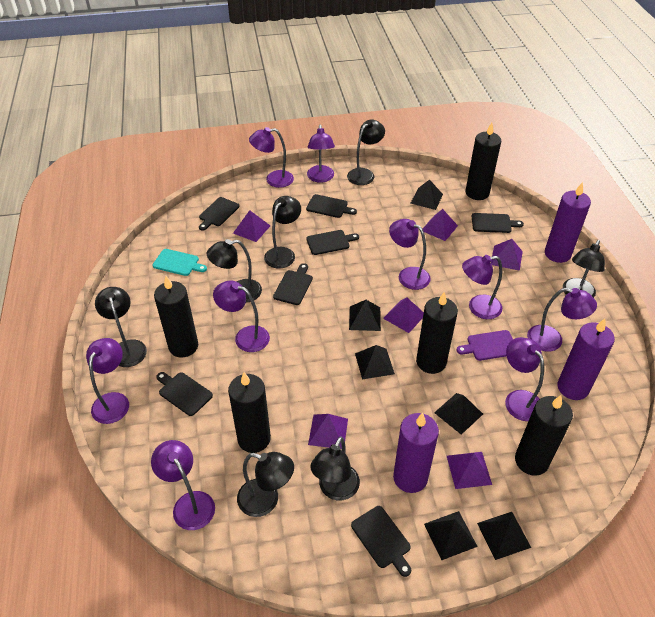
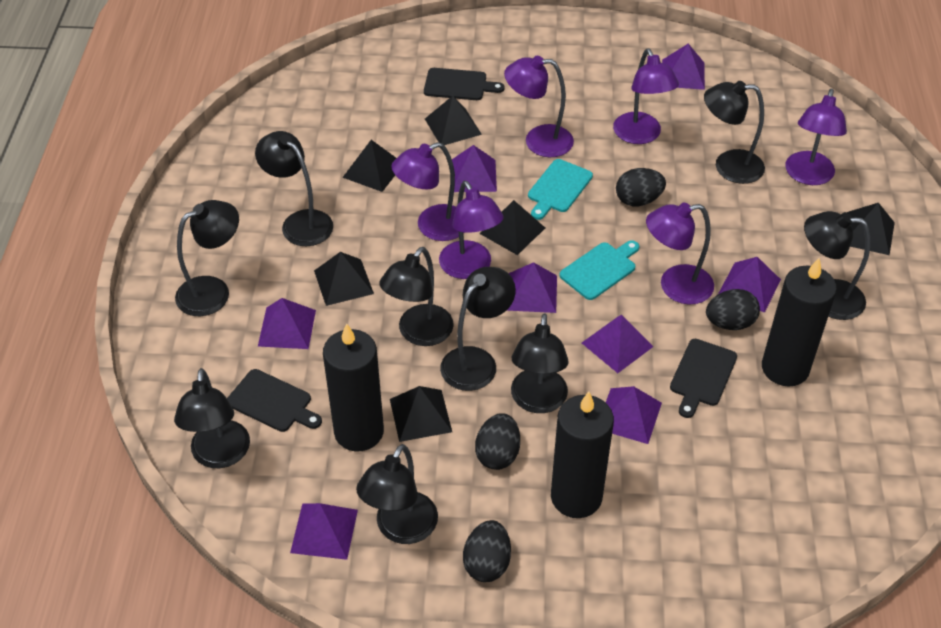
black candle: [154,276,198,357] [228,372,271,453] [416,291,458,374] [466,123,501,200] [515,395,573,476] = 5 -> [323,323,384,451] [551,391,614,518] [762,258,837,386] = 3
black cutting board: [156,372,213,416] [199,197,239,231] [273,263,313,305] [306,194,357,218] [306,230,359,255] [351,506,411,577] [472,213,524,233] = 7 -> [227,369,322,432] [424,68,504,100] [670,339,737,418] = 3
black egg: none = 0 -> [463,520,511,582] [475,413,520,470] [616,168,666,206] [706,289,760,330] = 4
black lamp: [95,287,147,367] [207,239,262,303] [237,452,294,517] [264,196,301,269] [310,437,360,500] [347,119,385,185] [563,240,605,298] = 7 -> [174,368,250,468] [175,200,239,316] [255,131,333,246] [356,444,438,544] [379,247,454,346] [440,267,516,391] [511,313,569,413] [704,81,765,184] [804,211,870,320] = 9
purple candle: [393,413,439,493] [545,182,591,263] [558,318,615,400] = 3 -> none = 0
purple cutting board: [457,330,513,361] = 1 -> none = 0
purple lamp: [86,338,129,424] [151,440,215,530] [213,280,270,352] [249,127,294,188] [307,125,335,183] [389,219,431,290] [462,255,502,319] [505,337,544,421] [527,288,597,352] = 9 -> [391,142,464,241] [439,181,504,279] [504,56,574,157] [613,49,679,144] [646,202,714,305] [785,89,847,185] = 6
purple pyramid: [233,210,270,242] [308,414,348,449] [383,298,424,333] [423,209,458,241] [447,452,492,489] [491,239,523,271] = 6 -> [258,298,316,349] [290,503,358,560] [452,145,497,192] [507,262,557,313] [582,315,654,373] [606,386,662,444] [662,44,705,90] [718,257,781,313] = 8
turquoise cutting board: [153,249,207,276] = 1 -> [528,159,593,220] [559,240,639,300] = 2

